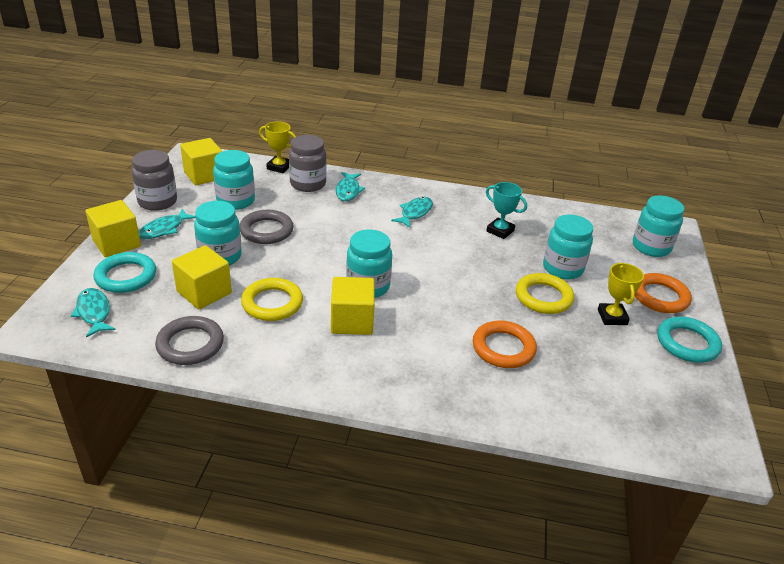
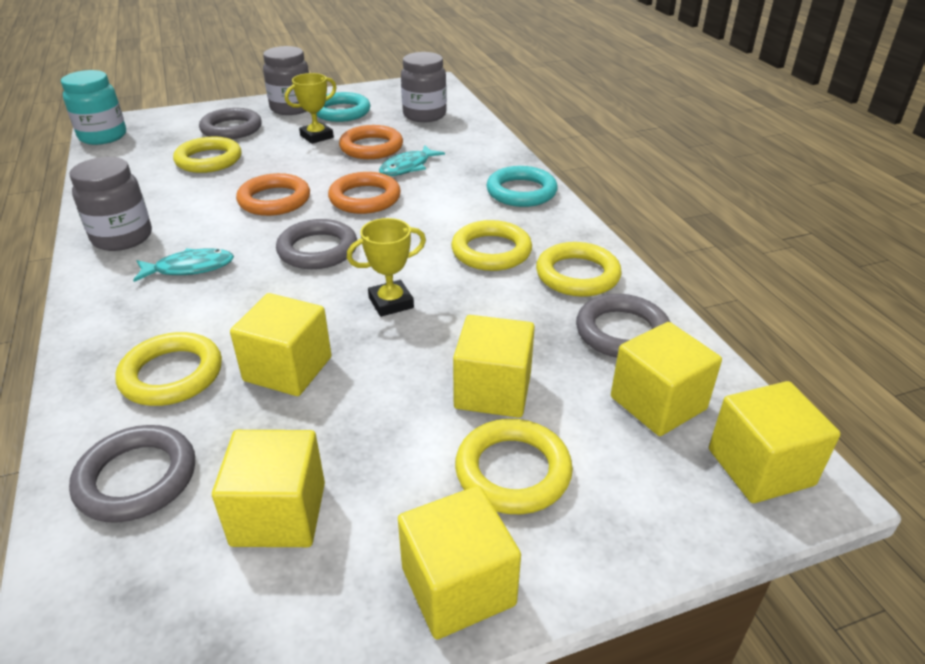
grey jar: [132,150,177,211] [289,135,327,192] = 2 -> [69,157,152,251] [263,46,309,115] [401,52,447,122] = 3
grey ring: [155,316,224,365] [239,210,294,244] = 2 -> [69,425,195,523] [199,108,262,139] [276,219,357,269] [576,294,670,358] = 4
orange ring: [473,320,537,368] [635,273,692,313] = 2 -> [236,173,310,216] [328,172,401,214] [339,125,403,159] = 3
turquoise fish: [71,288,116,338] [139,209,196,239] [336,172,365,201] [391,197,433,228] = 4 -> [133,248,234,282] [379,145,445,176] = 2
turquoise jar: [194,201,242,266] [213,150,255,210] [346,229,392,298] [543,215,593,280] [633,195,684,257] = 5 -> [61,70,126,145] = 1
turquoise trophy: [486,182,527,239] = 1 -> none = 0
yellow cube: [86,200,141,257] [172,245,232,309] [180,138,222,185] [331,277,375,335] = 4 -> [212,430,325,547] [230,293,331,396] [398,486,521,639] [453,315,535,418] [611,322,722,436] [709,381,840,503] = 6
yellow ring: [241,278,303,321] [516,273,574,314] = 2 -> [115,332,222,406] [173,136,241,173] [451,220,532,271] [455,419,573,514] [536,242,622,297] = 5

